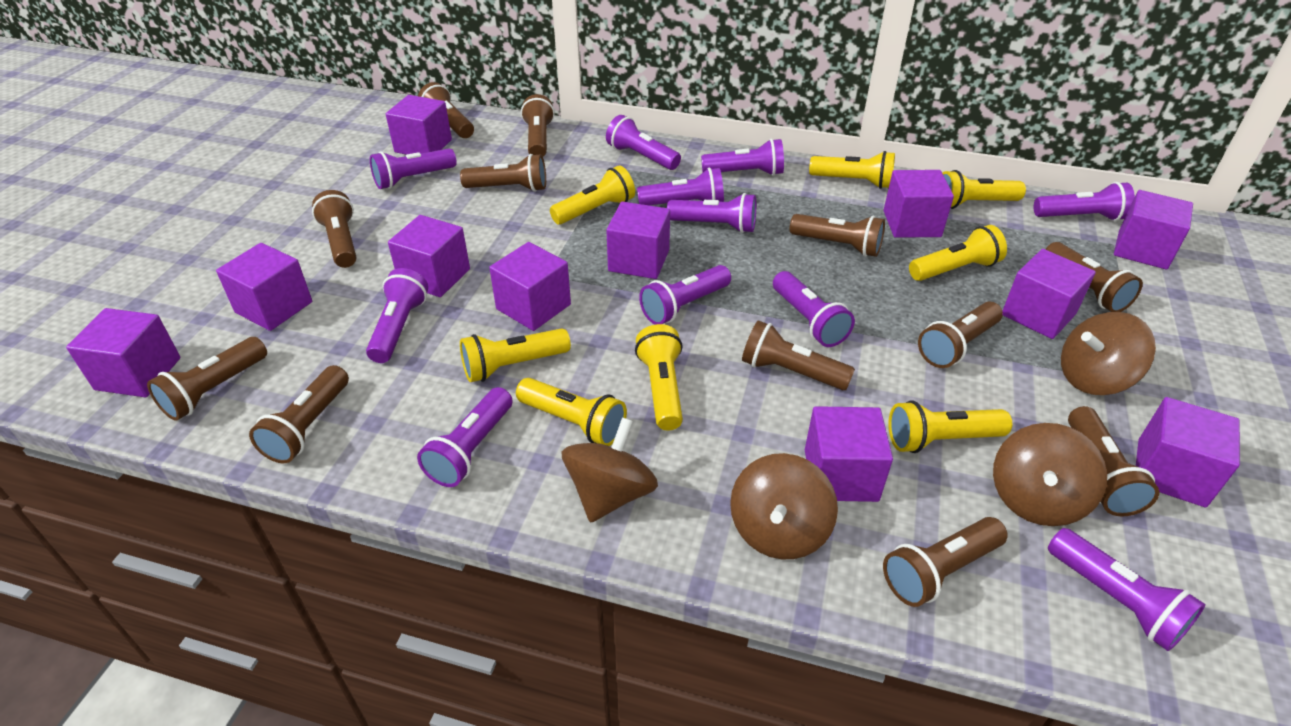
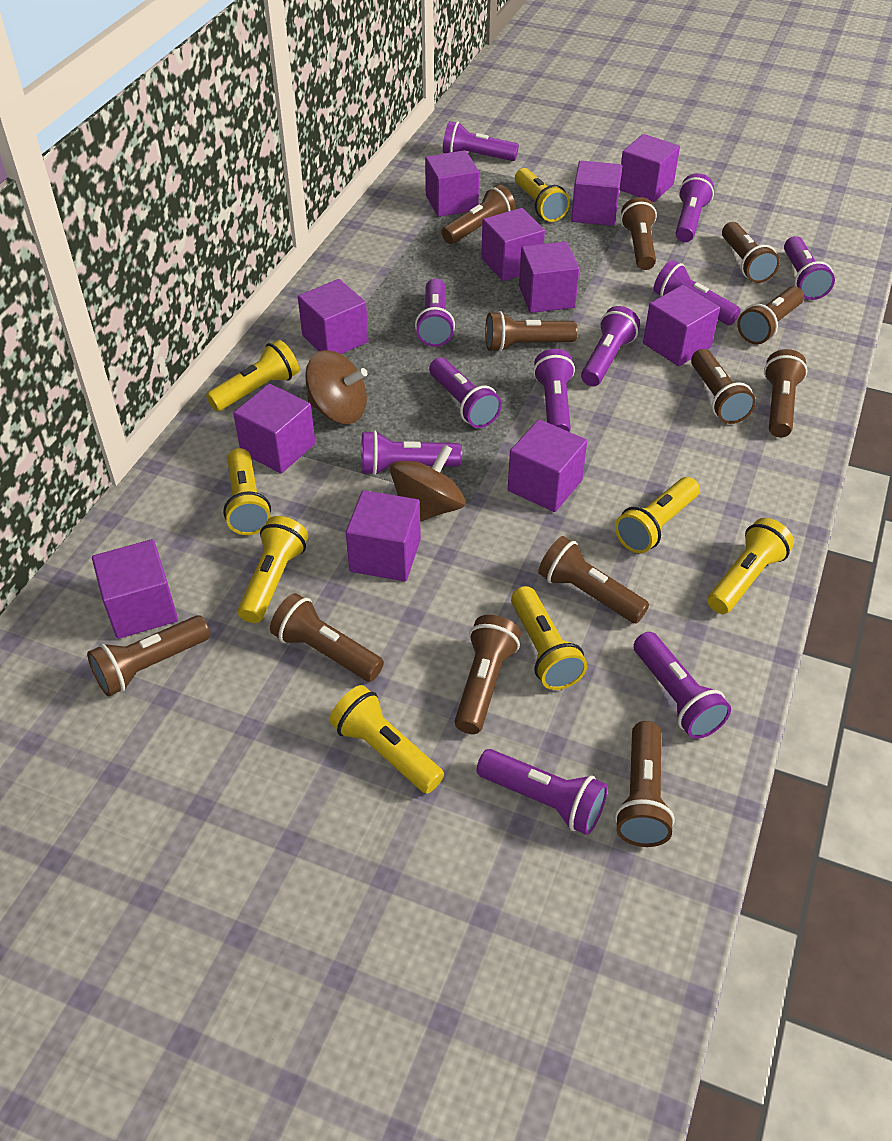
brown spinning top: [562,417,658,523] [730,453,838,559] [993,423,1107,526] [1061,312,1156,395] = 4 -> [305,350,368,424] [390,444,466,522] = 2

